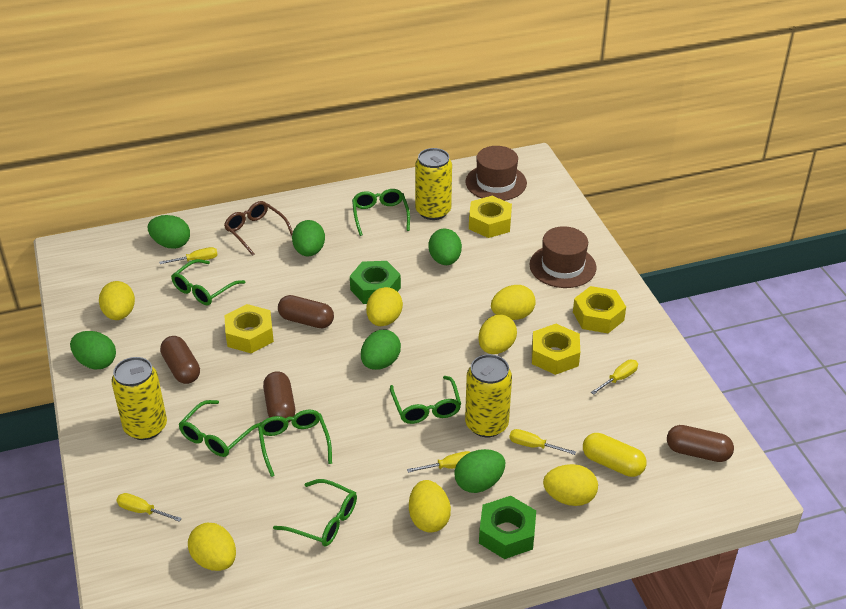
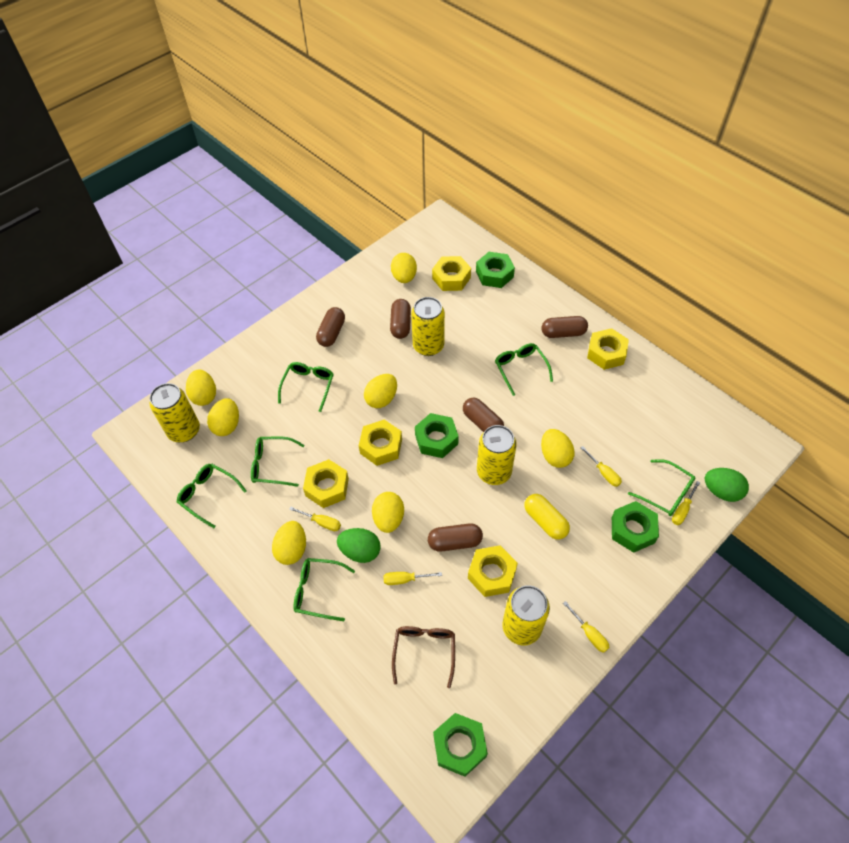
brown capsule: [160,336,200,384] [263,371,295,423] [278,295,334,328] [667,425,734,462] = 4 -> [316,307,345,347] [390,299,411,339] [428,523,483,552] [463,398,504,432] [541,316,588,338] = 5
brown hat: [465,146,527,201] [529,226,597,288] = 2 -> none = 0
green egg: [70,331,116,369] [148,215,190,249] [292,220,325,257] [361,330,401,370] [428,228,462,265] [454,449,505,493] = 6 -> [337,528,381,563] [705,468,749,502] = 2
green nut: [350,261,401,304] [479,496,536,559] = 2 -> [415,413,459,458] [433,713,488,777] [476,252,515,288] [612,501,659,553] = 4
yellow can: [111,357,167,440] [415,148,452,220] [465,354,512,437] = 3 -> [150,383,200,442] [411,297,445,356] [477,425,517,485] [502,585,550,645] = 4
yellow nut: [224,304,274,353] [469,196,512,238] [532,324,580,375] [573,286,626,333] = 4 -> [303,459,349,508] [359,419,402,466] [432,256,471,291] [468,545,518,597] [587,328,629,370] = 5

